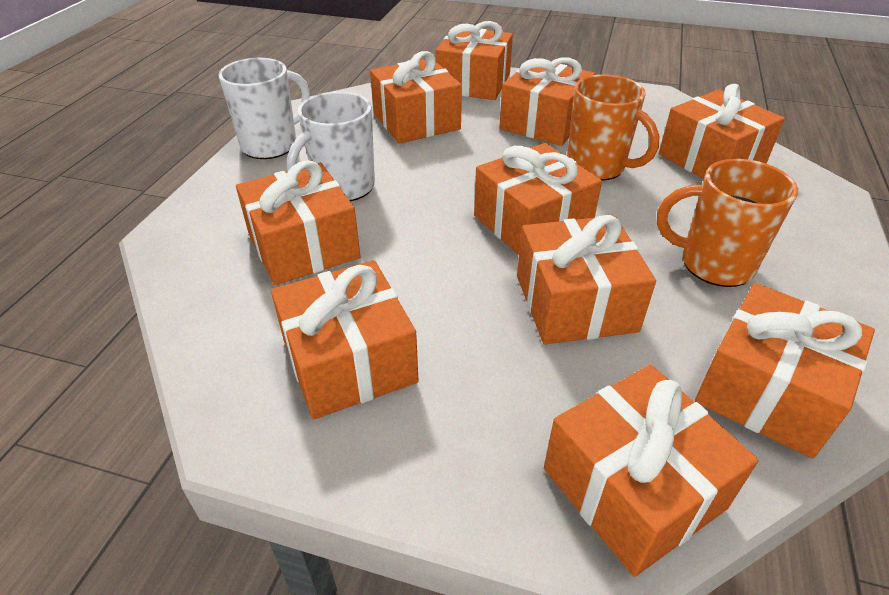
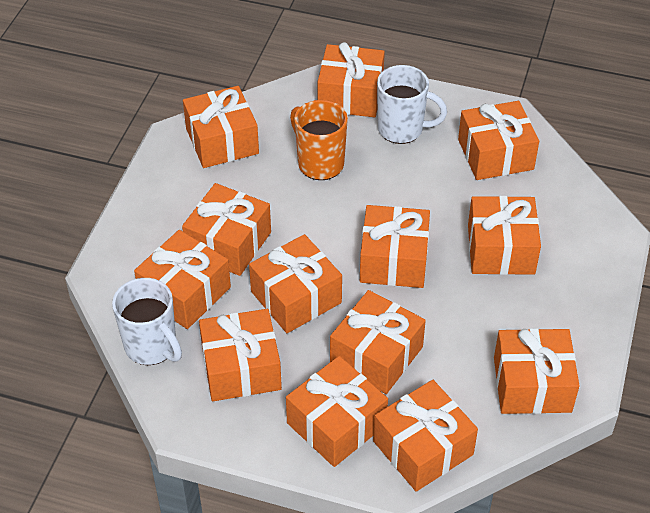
orange gift: [236,160,361,285] [271,260,418,419] [370,51,462,144] [436,21,513,100] [474,143,602,255] [500,58,595,146] [517,215,656,344] [544,365,759,577] [659,84,785,179] [695,283,875,459] = 10 -> [134,230,231,329] [182,183,271,276] [183,86,259,168] [199,309,282,401] [249,234,342,333] [286,356,388,467] [317,42,385,117] [330,290,426,394] [360,205,430,288] [373,380,478,492] [458,101,539,180] [468,196,541,275] [494,328,580,414] = 13
orange mug: [567,74,659,181] [657,159,798,287] = 2 -> [290,100,348,180] = 1

